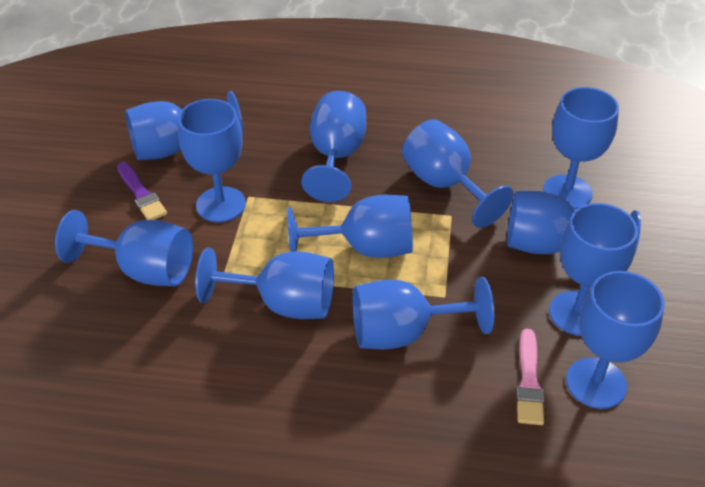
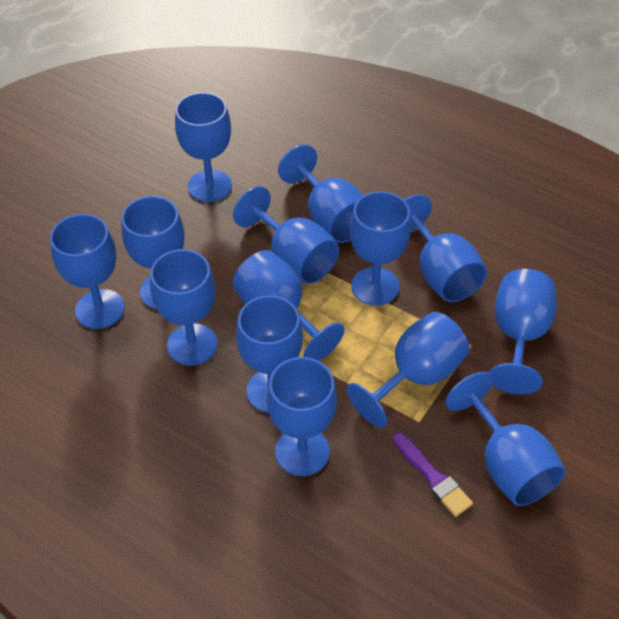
blue goblet: [55,210,193,286] [125,91,243,160] [178,99,246,222] [195,248,334,319] [287,195,413,258] [301,91,366,202] [353,277,494,349] [402,119,513,228] [507,191,641,254] [543,87,619,209] [549,203,638,336] [566,271,665,409] = 12 -> [50,214,125,329] [121,196,184,310] [150,249,217,366] [175,92,232,202] [233,186,339,284] [233,250,345,361] [236,295,303,413] [267,357,337,476] [278,145,363,243] [347,312,470,428] [350,191,411,306] [404,194,487,302] [445,372,566,506] [489,269,557,394] = 14
pink brush: [516,329,544,425] = 1 -> none = 0

